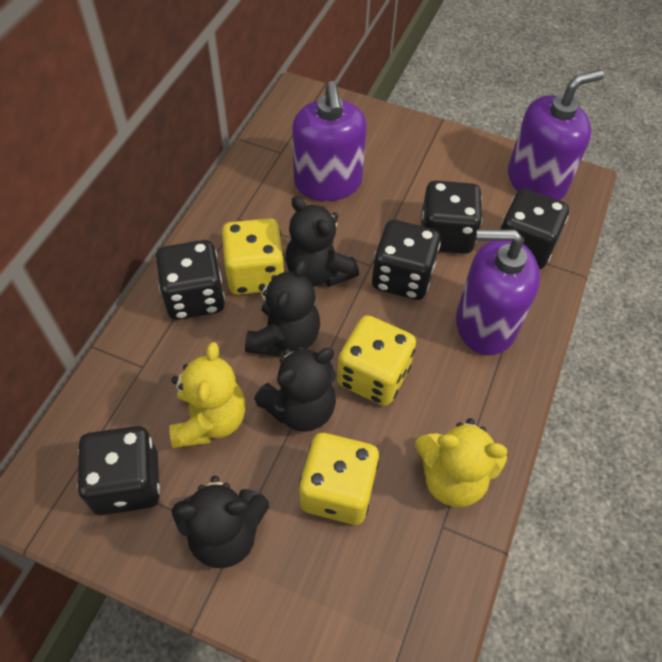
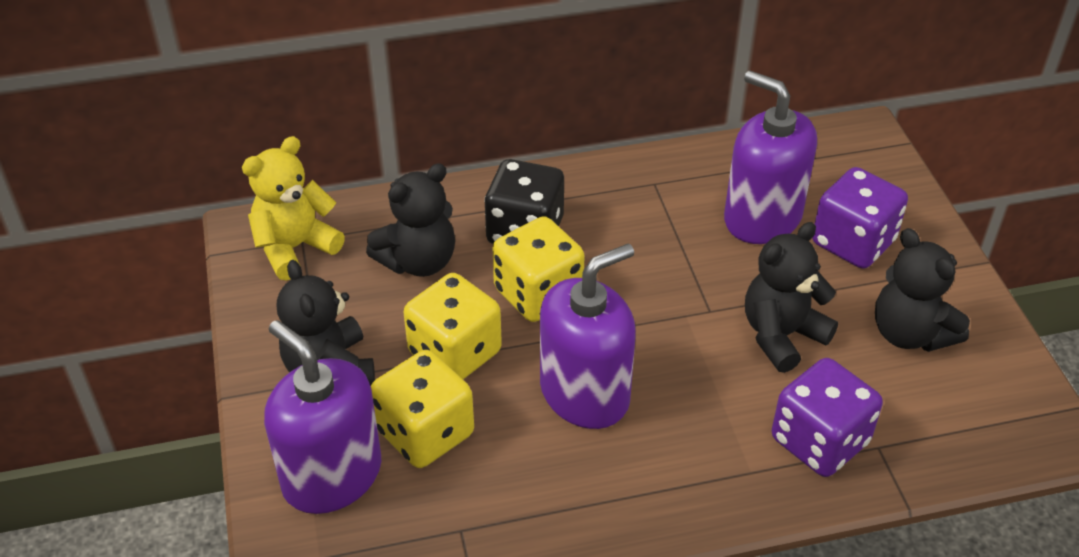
black dice: [77,426,160,515] [156,240,225,320] [372,220,441,300] [421,181,482,254] [500,189,569,269] = 5 -> [484,159,564,244] = 1
purple dice: none = 0 -> [772,358,883,477] [812,167,908,269] = 2
yellow teddy bear: [169,342,245,448] [415,418,507,507] = 2 -> [242,136,345,281] = 1

